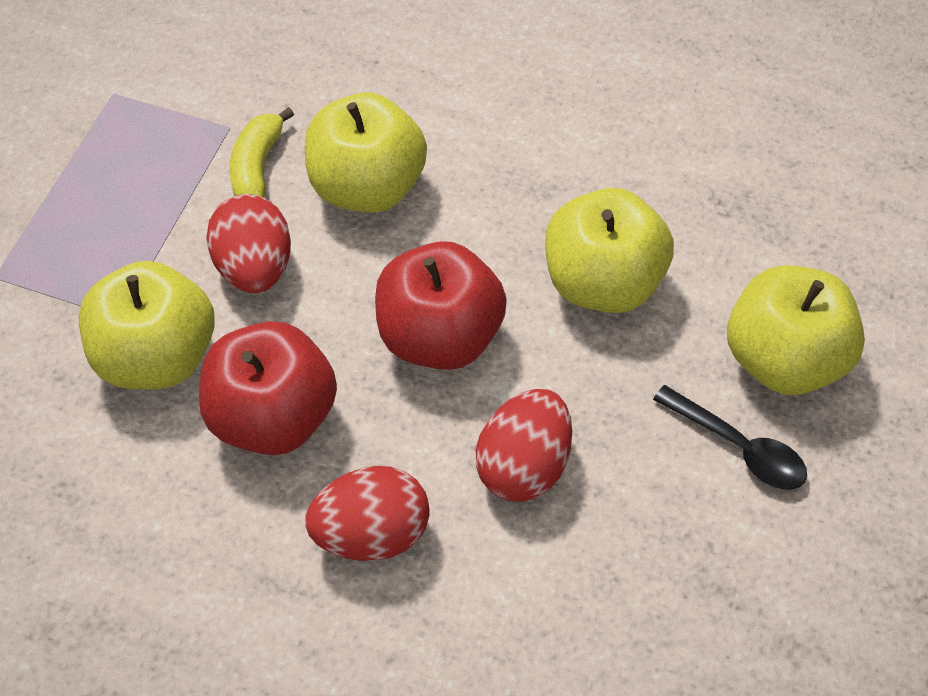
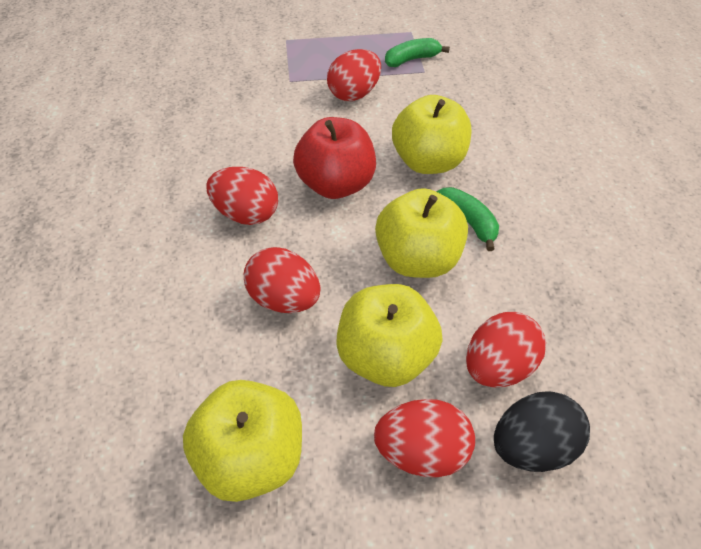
black egg: none = 0 -> [494,391,590,472] = 1
black spoon: [653,385,807,490] = 1 -> none = 0
green banana: none = 0 -> [385,38,450,67] [436,187,499,251] = 2
red apple: [199,321,337,455] [375,241,507,370] = 2 -> [293,117,376,199] = 1
red egg: [206,194,291,293] [305,466,430,561] [476,389,572,502] = 3 -> [206,167,278,225] [244,247,321,313] [327,49,381,101] [374,399,475,477] [466,312,546,388] = 5
yellow banana: [229,107,294,198] = 1 -> none = 0

